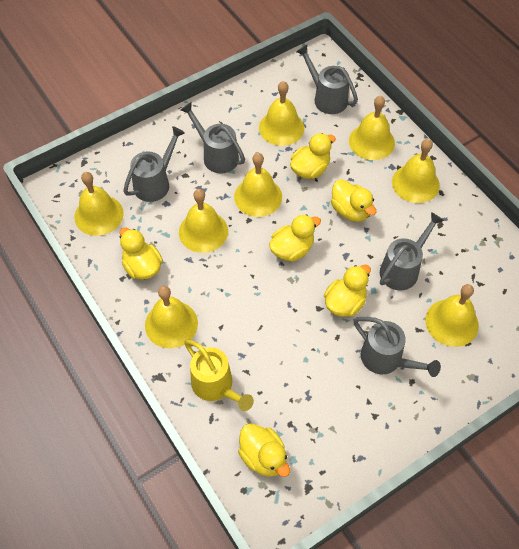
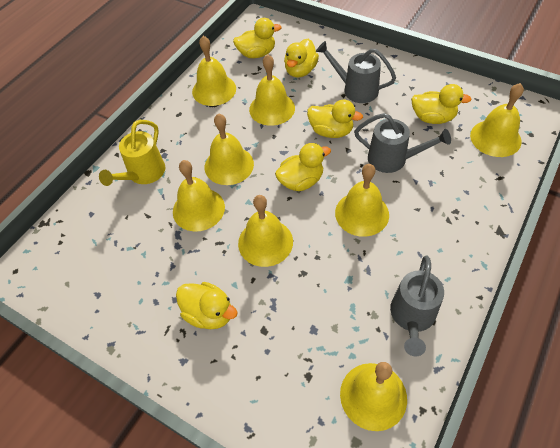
grey watering can: [123,126,185,202] [181,102,245,173] [296,45,358,114] [354,317,441,377] [380,212,444,291] = 5 -> [316,41,396,103] [354,113,451,173] [390,255,444,357] = 3

